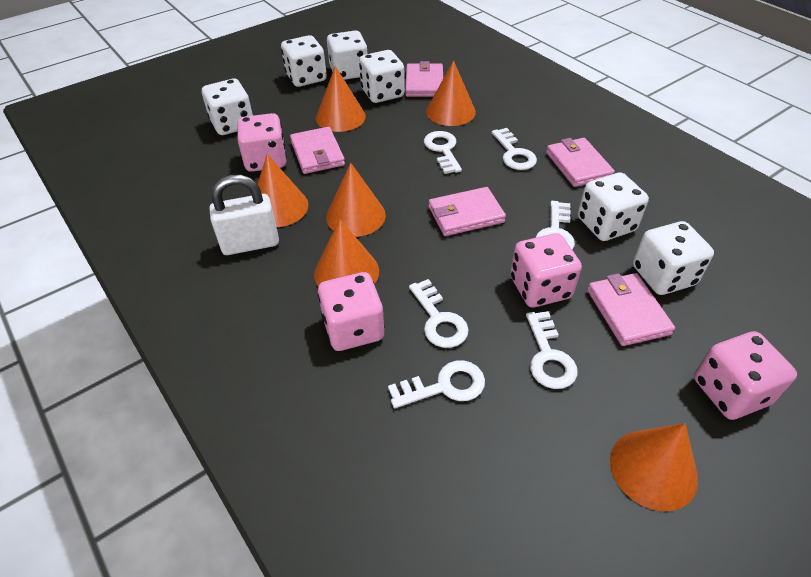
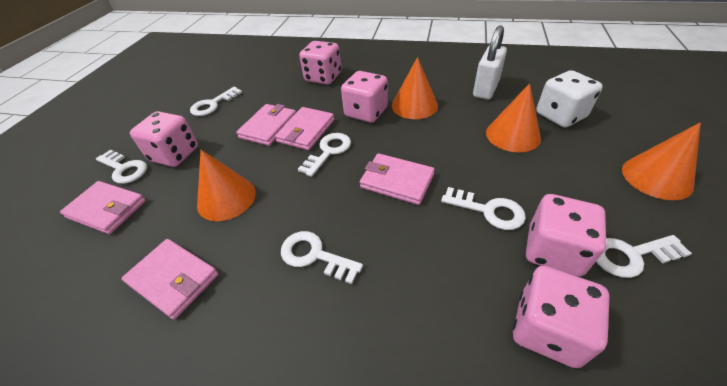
orange cone: [258,154,309,227] [314,219,379,286] [316,66,366,132] [326,163,386,237] [426,60,476,126] [610,423,698,511] = 6 -> [197,150,256,221] [392,57,438,119] [486,83,541,152] [622,122,701,200] = 4
pink dice: [237,113,287,172] [318,272,384,351] [510,233,582,308] [694,331,797,420] = 4 -> [130,111,198,167] [299,41,342,85] [341,71,388,123] [513,266,610,368] [526,194,606,277] = 5
white dice: [202,79,253,135] [281,35,327,87] [327,31,368,80] [359,50,405,103] [578,173,649,241] [633,221,714,295] = 6 -> [536,70,603,128] = 1

